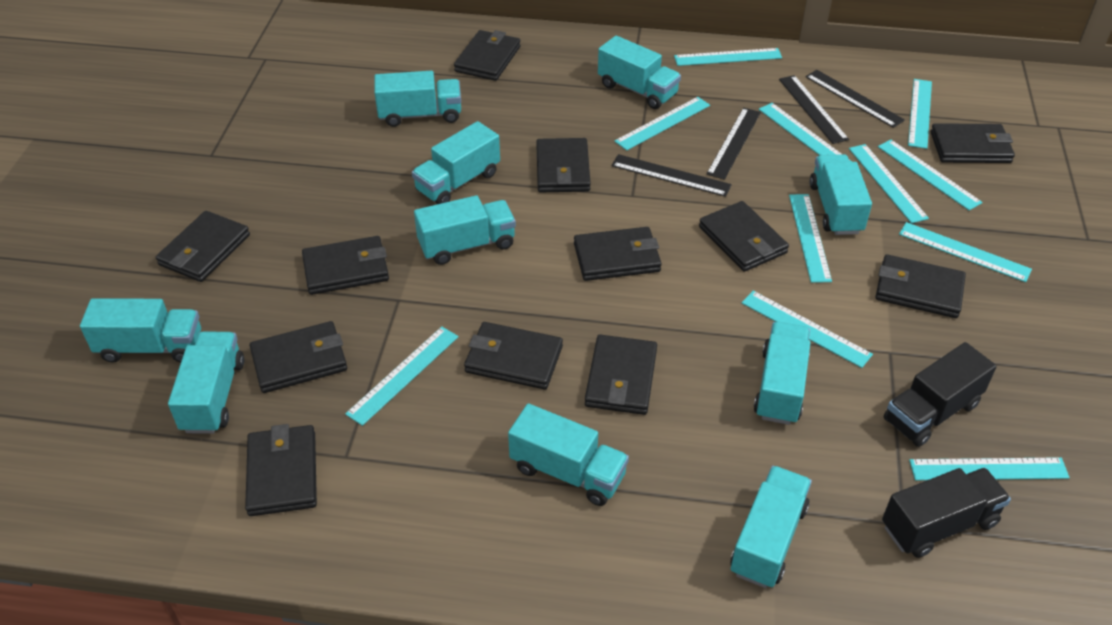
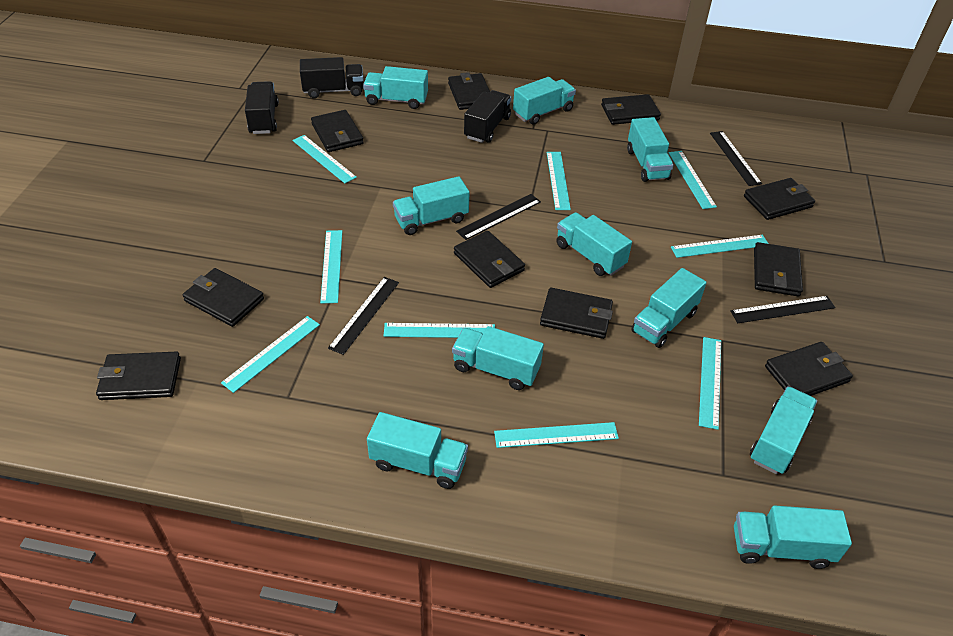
black truck: [882,468,1011,558] [884,342,997,447] = 2 -> [245,81,279,134] [300,57,364,98] [464,90,511,143] = 3
black wallet: [156,211,250,282] [245,424,317,516] [250,321,347,393] [302,236,389,295] [454,30,521,81] [464,322,563,390] [536,138,591,192] [574,227,662,281] [585,335,657,415] [699,201,789,272] [875,254,966,318] [930,123,1015,163] = 12 -> [96,352,181,400] [183,268,264,327] [311,110,364,152] [448,72,490,110] [454,231,525,288] [540,288,613,339] [601,94,661,125] [744,178,815,220] [754,242,803,297] [765,342,853,396] = 10
turquoise ruler: [345,327,459,426] [614,97,710,150] [674,48,782,66] [742,291,873,368] [759,103,852,162] [789,194,832,283] [849,144,929,223] [878,139,983,211] [899,222,1032,282] [908,79,932,149] [909,457,1070,481] = 11 -> [221,316,320,393] [292,135,357,184] [320,230,342,303] [384,323,495,338] [494,422,619,448] [547,152,571,210] [668,151,717,209] [671,235,769,258] [699,337,721,430] = 9

